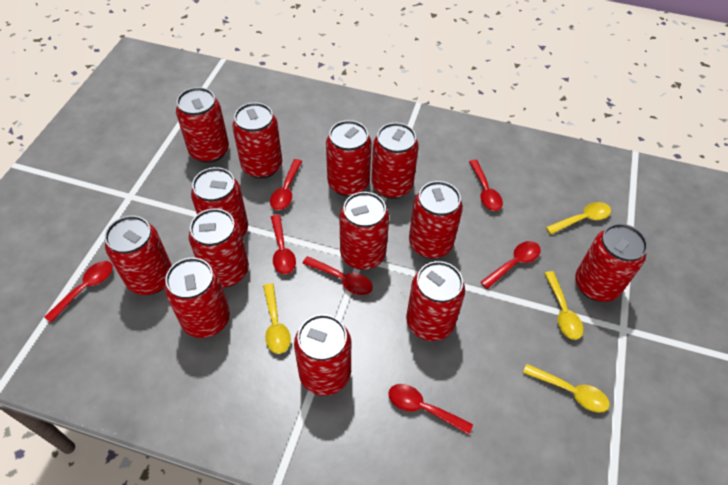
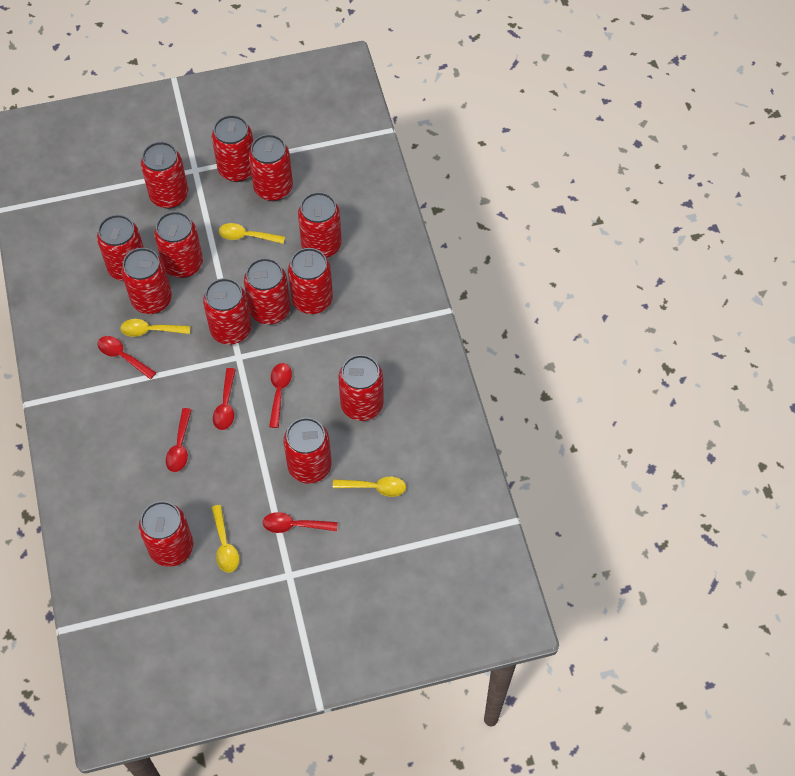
red spoon: [44,261,113,323] [270,159,302,210] [271,215,296,274] [302,256,373,295] [388,384,473,435] [469,160,503,211] [481,241,541,289] = 7 -> [97,336,156,379] [166,408,192,472] [213,368,236,430] [263,512,337,533] [269,363,292,428] = 5

